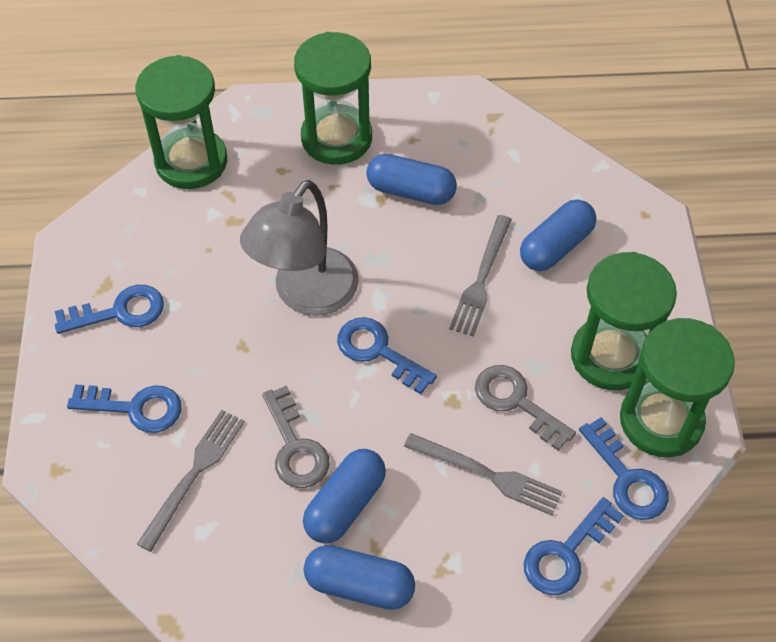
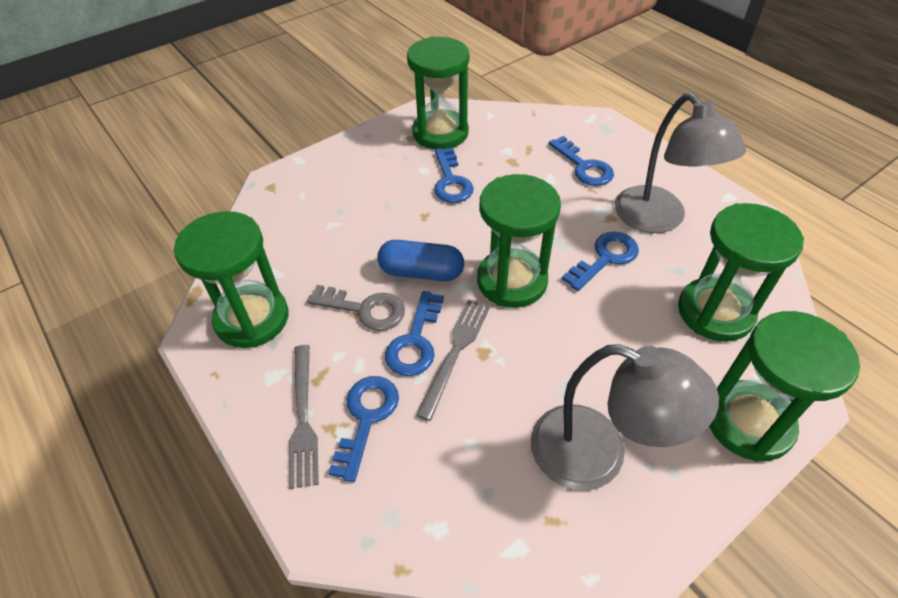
blue capsule: [303,449,386,544] [304,545,415,610] [366,154,457,205] [520,199,596,271] = 4 -> [377,240,464,281] = 1
green hourglass: [136,55,227,189] [294,32,372,165] [571,252,677,390] [620,318,735,457] = 4 -> [174,211,289,348] [407,36,469,149] [477,174,561,308] [678,203,804,342] [709,311,860,462] = 5
grey fork: [137,410,245,552] [404,433,563,516] [449,215,512,337] = 3 -> [289,345,319,489] [416,300,490,421] = 2
grey key: [262,385,330,488] [475,365,576,451] = 2 -> [307,285,405,331] = 1
grey lamp: [240,180,359,316] = 1 -> [531,344,719,491] [615,93,746,233] = 2

